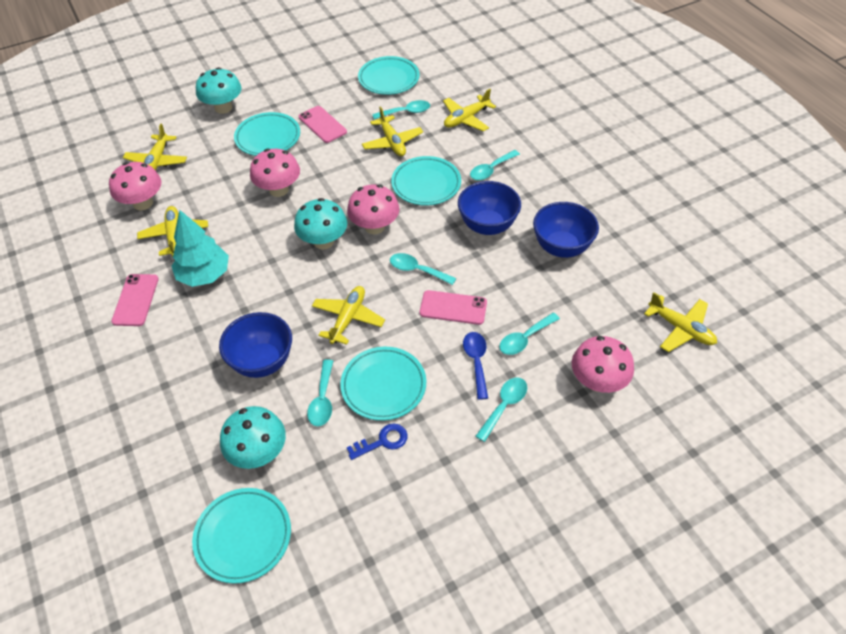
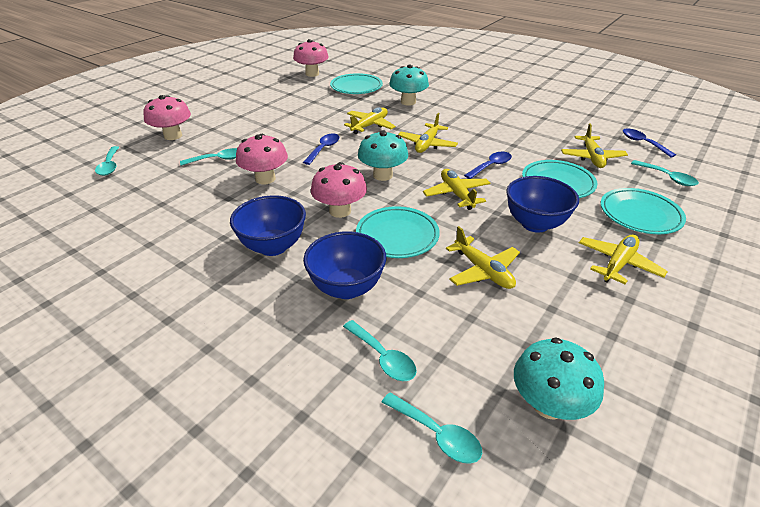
blue key: [347,423,408,460] = 1 -> none = 0
blue spoon: [463,332,488,400] = 1 -> [303,133,340,165] [464,152,512,179] [623,128,676,158] = 3
pink phone: [111,274,159,326] [299,106,347,143] [420,290,487,325] = 3 -> none = 0
turquoise plate: [192,488,291,584] [234,112,300,156] [340,347,426,421] [358,56,420,95] [391,156,461,206] = 5 -> [330,73,383,94] [356,206,440,258] [522,160,598,198] [600,188,686,234] = 4
turquoise spoon: [307,359,333,426] [372,100,430,119] [390,253,456,285] [470,150,520,180] [475,378,527,442] [499,313,560,355] = 6 -> [95,146,119,176] [180,148,237,166] [343,320,417,381] [382,392,482,464] [631,160,699,186] = 5
turquoise tree: [172,210,229,287] = 1 -> none = 0

